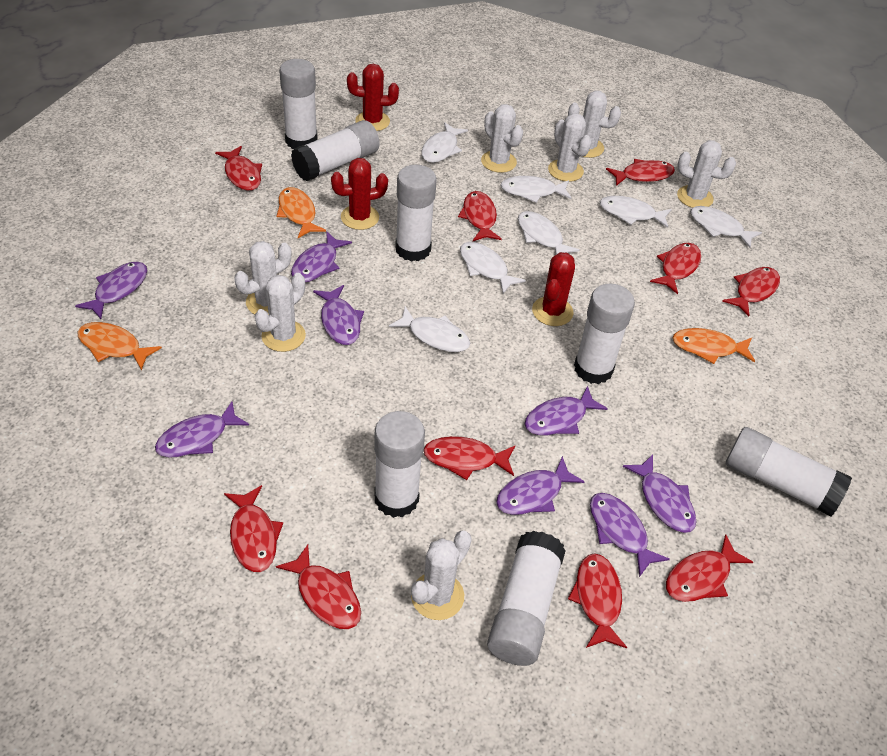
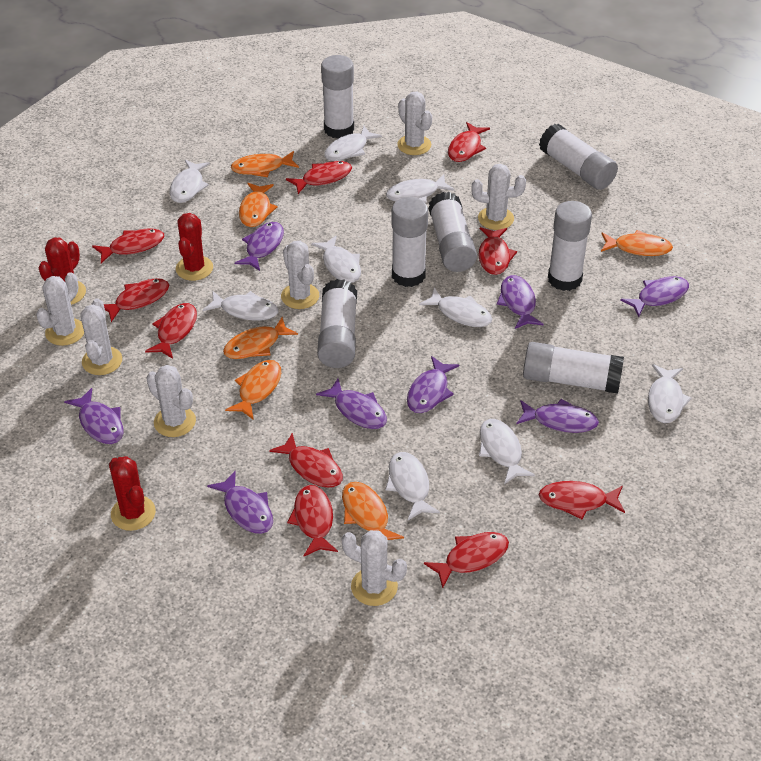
orange fish: [77,322,162,371] [276,187,326,238] [673,328,755,364] = 3 -> [223,317,298,359] [225,360,281,420] [231,151,299,177] [239,183,278,227] [342,482,404,540] [601,230,673,256] = 6
white fish: [389,307,470,352] [421,122,468,163] [460,242,526,294] [500,176,571,203] [518,211,580,255] [600,196,672,228] [690,206,762,248] = 7 -> [170,160,210,203] [203,291,279,321] [311,235,361,283] [324,126,382,161] [385,452,440,520] [386,174,455,203] [419,287,492,327] [479,419,535,484] [648,364,692,423] = 9

